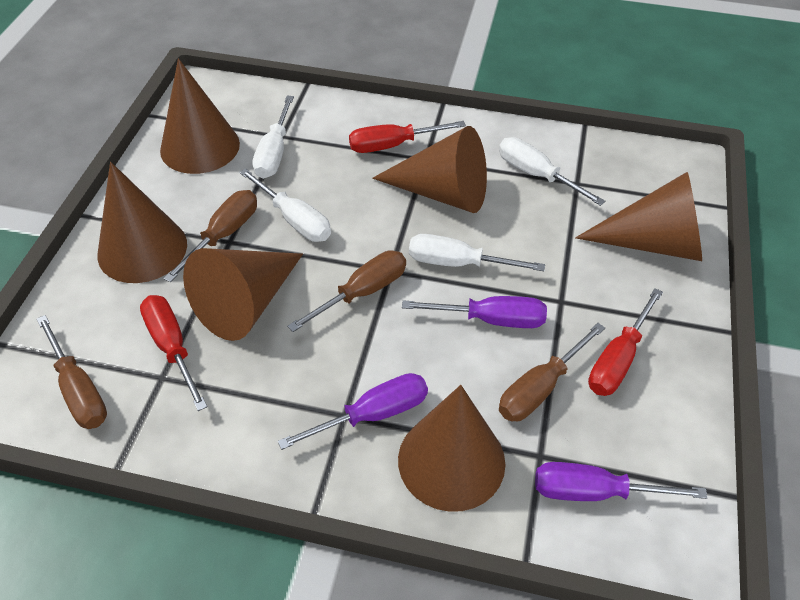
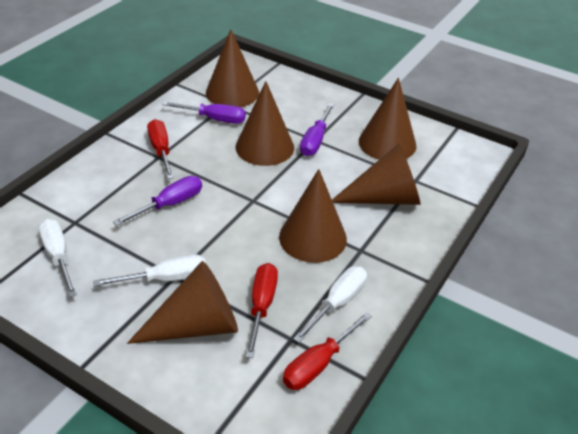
brown screwdriver: [36,315,107,429] [163,190,257,283] [287,251,406,332] [499,323,605,421] = 4 -> none = 0
white screwdriver: [239,168,331,242] [252,96,294,179] [409,234,545,271] [499,137,605,206] = 4 -> [38,219,77,297] [93,254,206,286] [293,266,367,343] = 3

